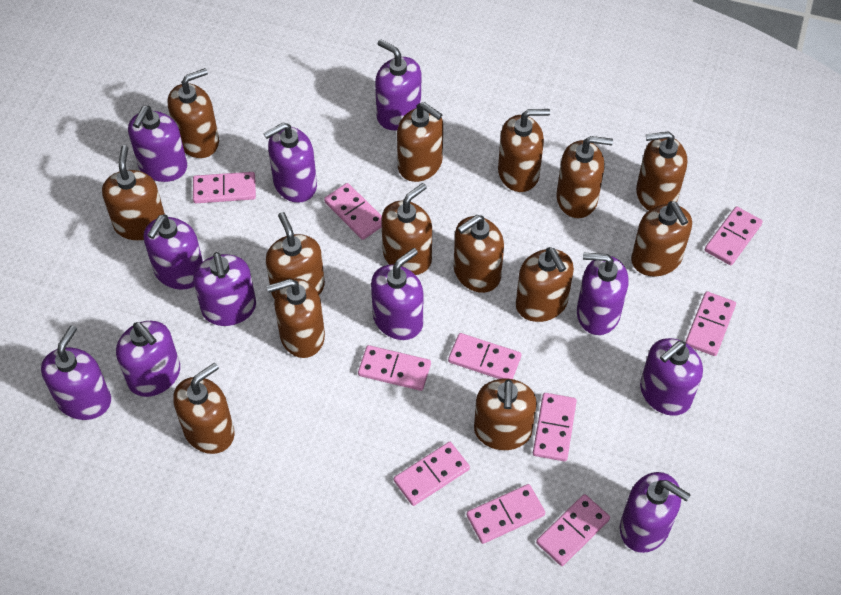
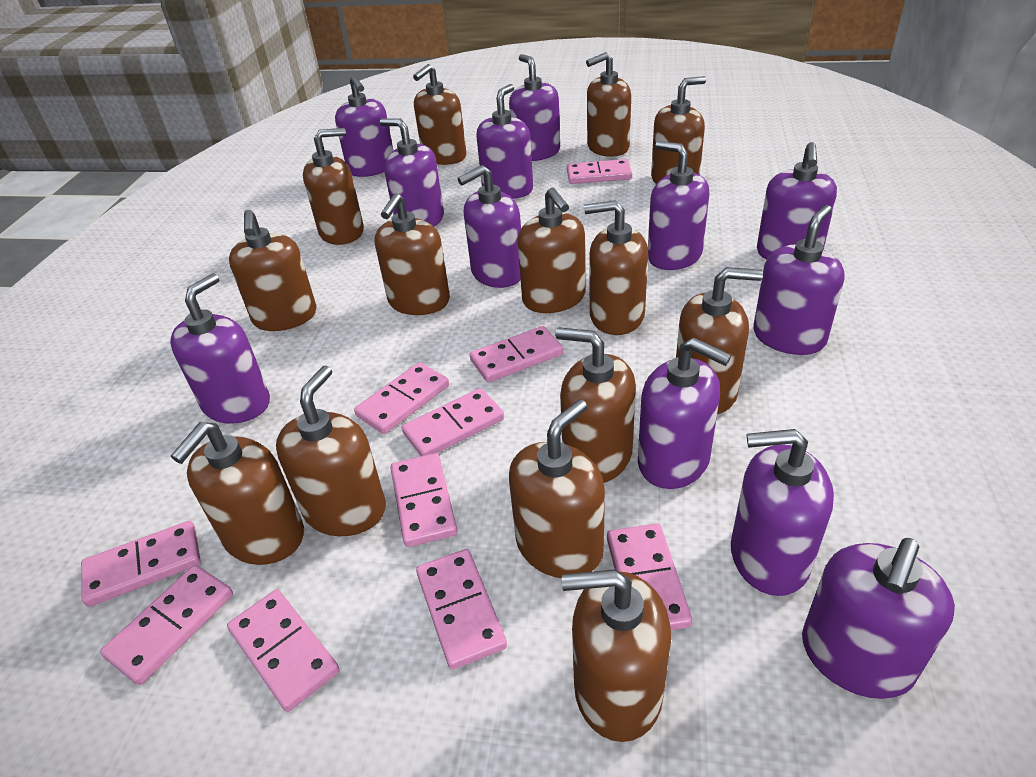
purple soap dispenser: [41,325,111,420] [116,321,180,397] [128,106,187,182] [144,215,203,289] [193,252,256,326] [263,122,317,203] [371,248,423,340] [375,39,421,130] [577,253,628,335] [620,472,691,553] [640,338,703,416] = 11 -> [170,273,270,424] [335,75,393,177] [380,118,444,226] [458,165,521,288] [476,84,533,199] [509,54,560,161] [638,338,731,489] [648,141,709,270] [731,429,834,596] [753,205,845,355] [757,142,837,260] [802,538,955,699] = 12

